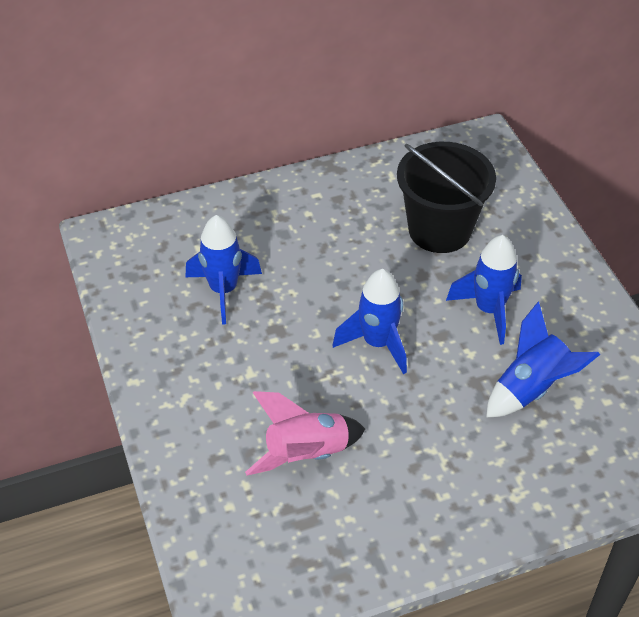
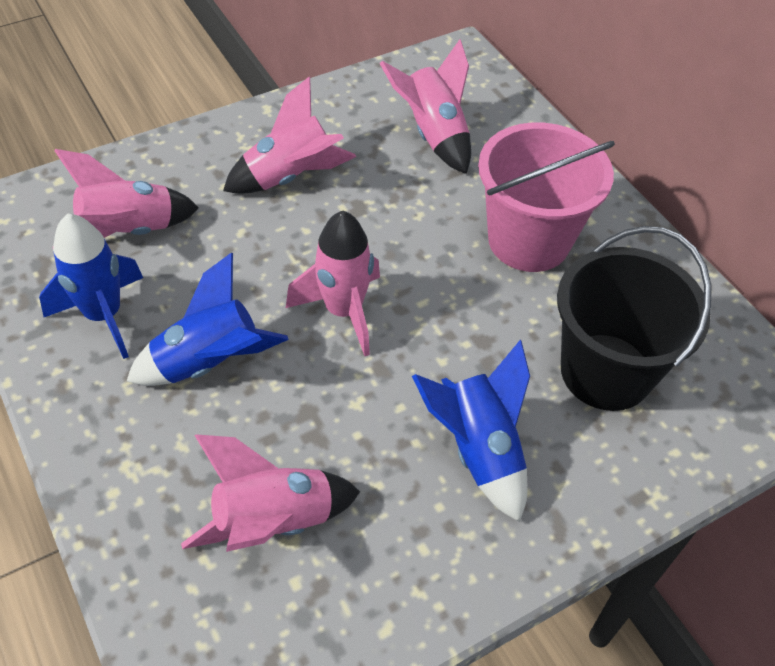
blue rocket: [185,215,262,325] [332,269,407,374] [446,235,522,345] [486,301,600,417] = 4 -> [39,214,143,359] [127,253,289,386] [412,340,530,522] = 3
pink bucket: none = 0 -> [478,122,615,272] = 1
pink rocket: [245,391,365,476] = 1 -> [54,149,199,238] [181,434,360,552] [223,77,356,194] [286,211,380,356] [379,39,471,174] = 5

